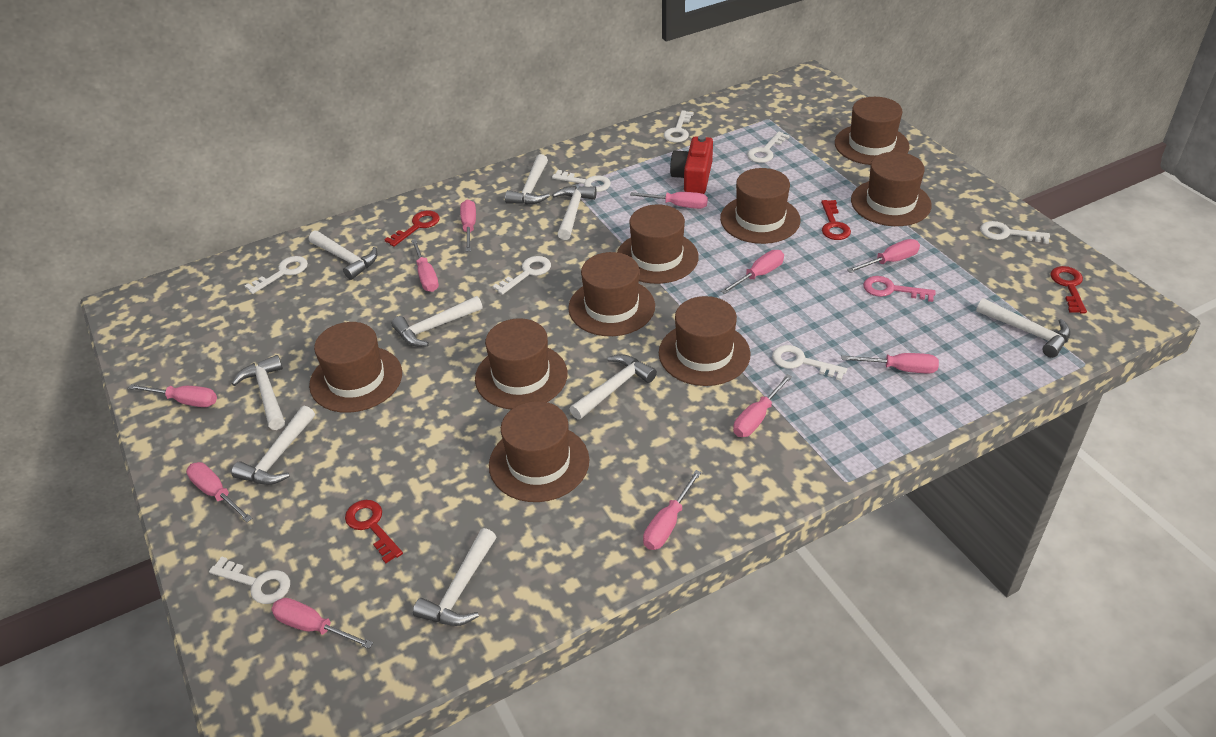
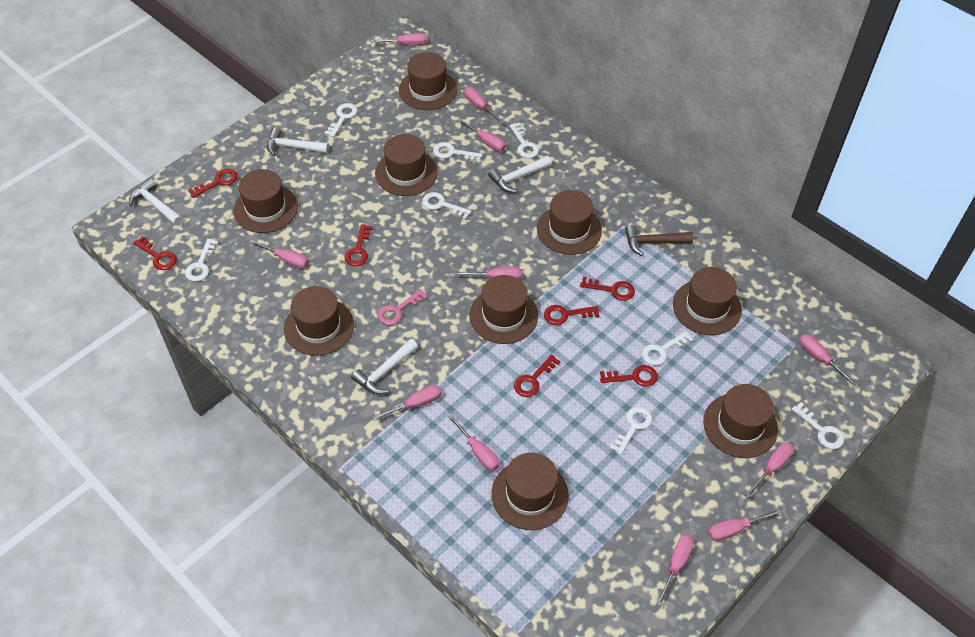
brown hammer: none = 0 -> [625,225,694,256] = 1
red camera: [670,135,713,194] = 1 -> none = 0
red key: [345,500,403,563] [384,211,440,247] [821,200,851,240] [1051,266,1087,313] = 4 -> [133,236,177,270] [188,169,237,198] [344,224,372,266] [514,354,561,397] [544,305,599,325] [580,277,635,301] [600,365,658,387] = 7
white hammer: [231,406,315,485] [232,355,285,430] [309,230,378,280] [392,296,483,347] [413,528,496,626] [505,154,550,205] [552,186,597,240] [570,354,657,420] [976,298,1070,358] = 9 -> [129,178,183,226] [267,127,329,156] [351,339,418,394] [488,156,552,193] = 4

